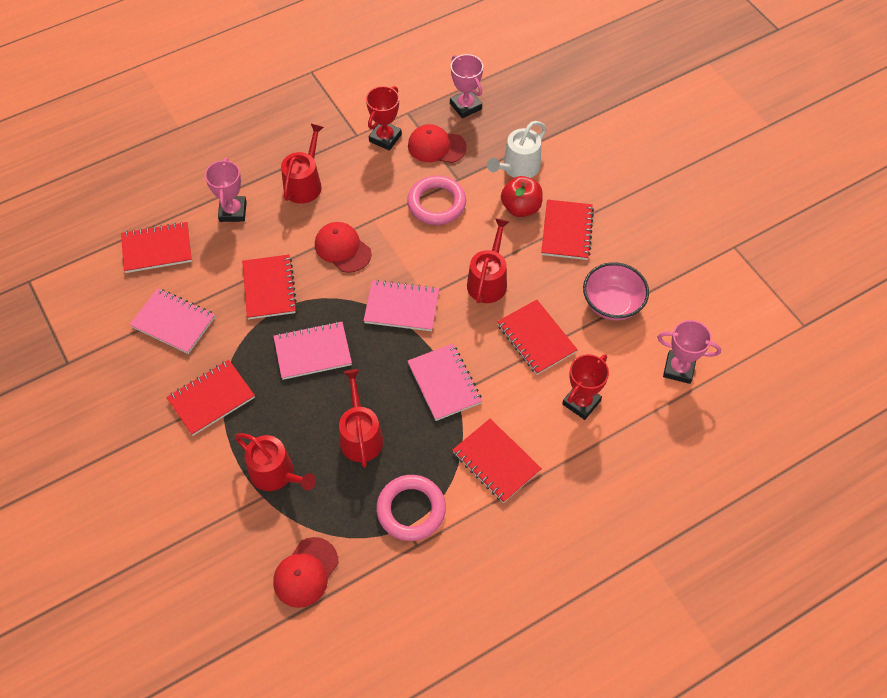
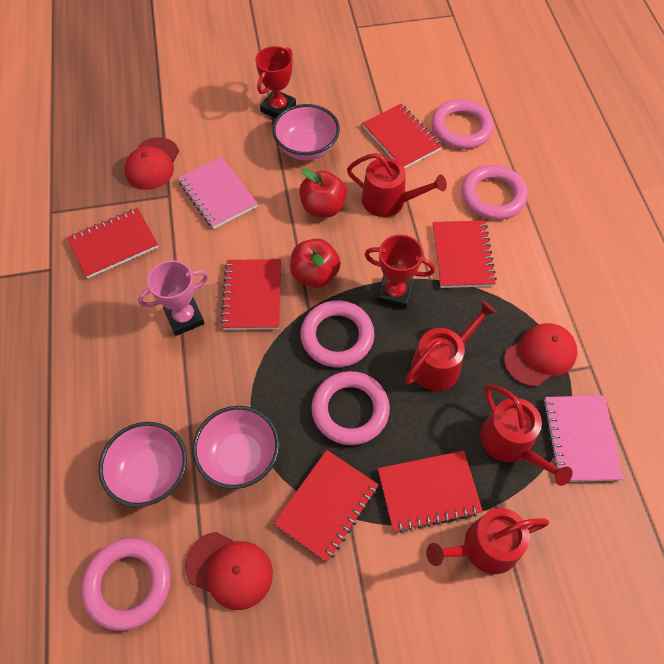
pink bowl: [583,262,649,320] = 1 -> [99,422,187,507] [192,406,279,489] [272,104,340,160] = 3
pink notebook: [130,288,215,354] [274,321,352,380] [363,280,439,331] [408,344,482,421] = 4 -> [178,157,258,229] [543,395,624,482] = 2
pink ring: [376,475,446,541] [407,175,466,225] = 2 -> [81,538,171,631] [301,300,375,367] [311,371,390,445] [431,99,494,149] [461,165,528,220] = 5
pink trophy: [205,158,247,222] [450,54,483,119] [657,320,721,384] = 3 -> [138,260,209,336] = 1
red apple: [501,176,543,217] = 1 -> [290,238,341,288] [299,168,347,218] = 2
white watering can: [487,121,546,178] = 1 -> none = 0

